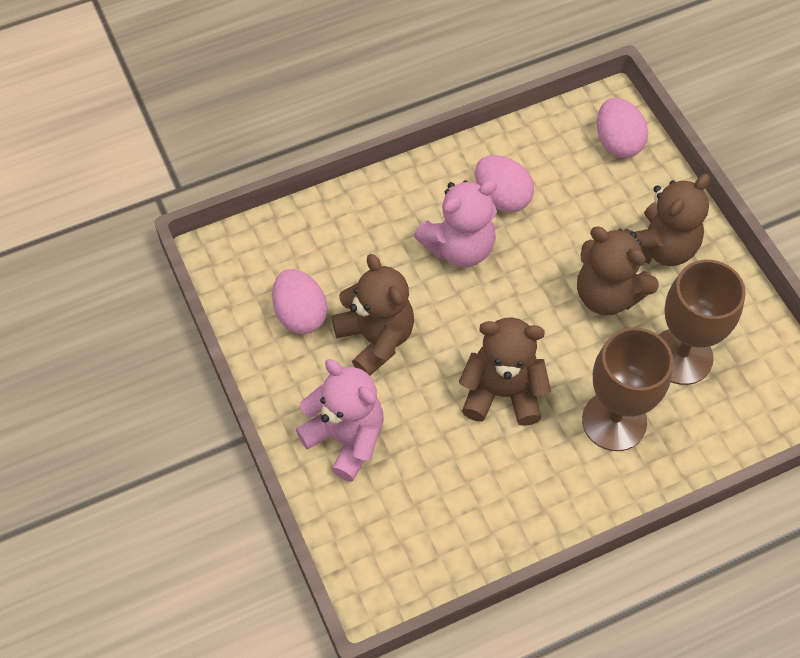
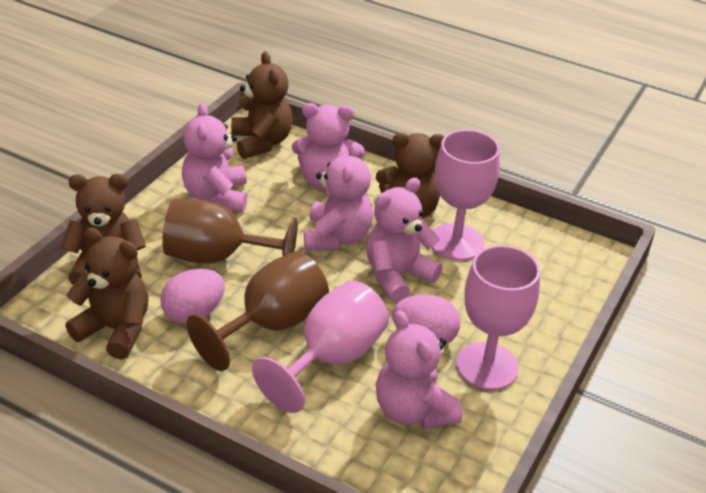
pink egg: [272,269,327,334] [475,155,534,212] [597,98,648,158] = 3 -> [160,269,225,323] [392,294,461,344] = 2
pink goblet: none = 0 -> [252,280,389,413] [432,130,500,261] [456,245,540,390] = 3
pink teddy bear: [296,359,384,482] [414,180,497,267] = 2 -> [182,103,247,212] [292,103,364,191] [304,142,373,250] [366,178,443,303] [376,310,462,429] = 5

